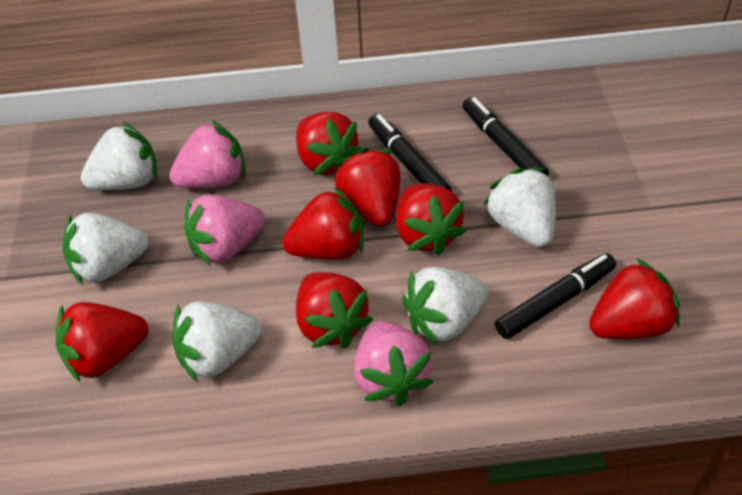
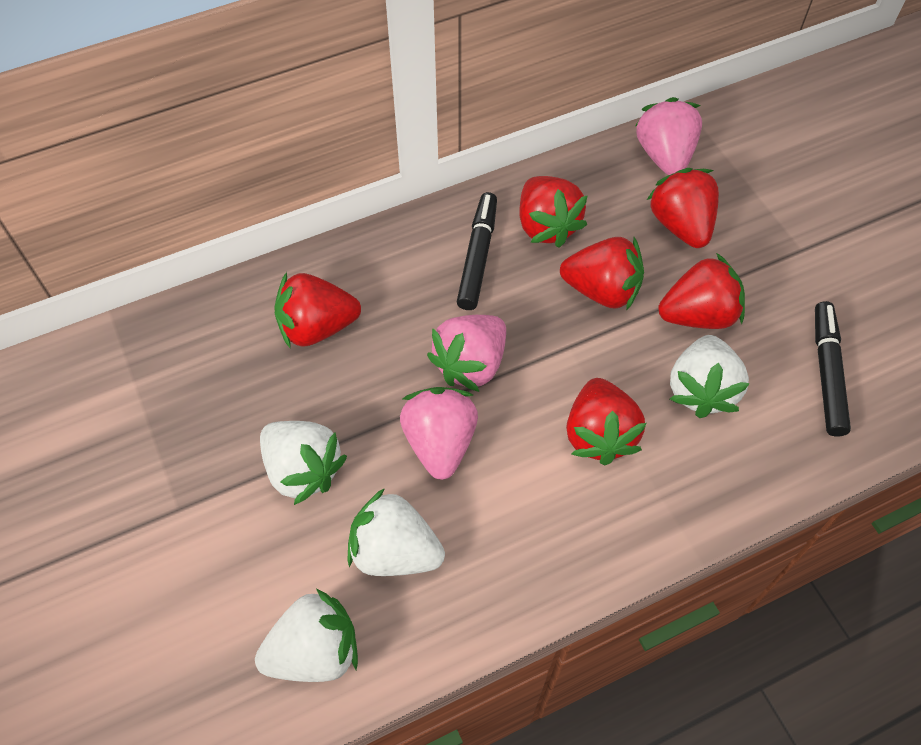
black marker: [368,114,452,191] [462,97,549,176] [495,253,616,339] = 3 -> [457,192,497,310] [815,301,851,436] = 2
red strawberry: [56,302,148,383] [282,187,363,260] [296,112,362,175] [296,272,373,348] [335,148,401,226] [396,184,466,255] [589,259,680,339] = 7 -> [274,272,361,349] [519,176,588,248] [560,237,644,311] [566,378,647,465] [647,168,719,248] [658,253,745,329] = 6
white strawberry: [62,213,149,286] [81,122,157,190] [172,301,262,382] [402,267,488,346] [484,168,556,247] = 5 -> [255,588,358,682] [260,421,347,505] [347,488,445,576] [670,335,750,418] = 4

